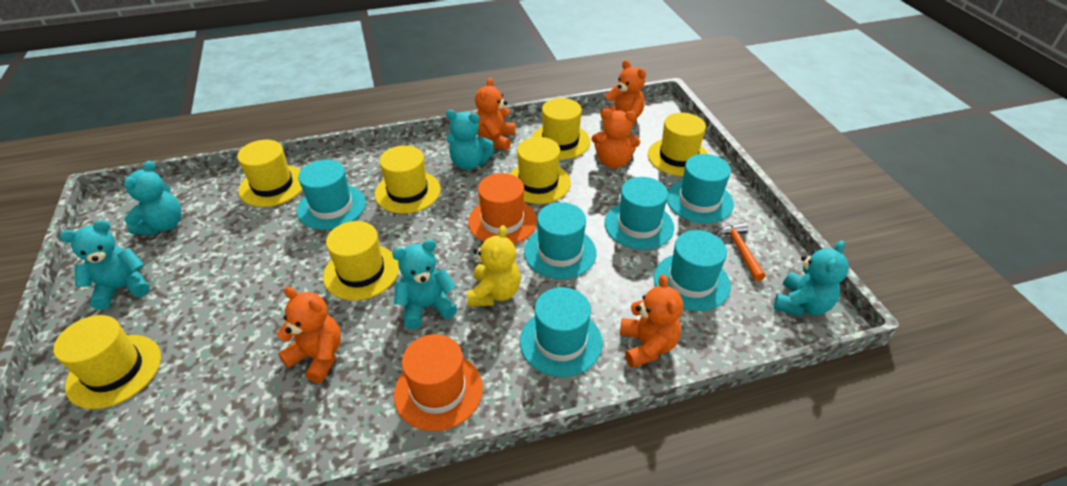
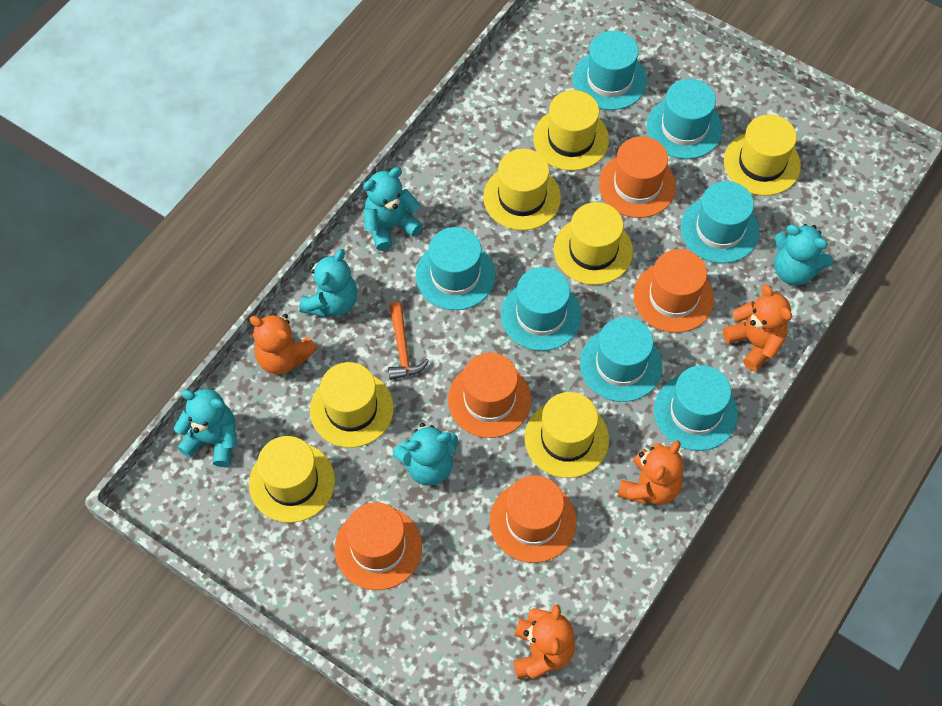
orange hat: [394,334,483,431] [468,173,537,244] = 2 -> [335,502,422,590] [448,353,531,438] [490,475,577,563] [599,136,676,218] [634,249,714,333] = 5
orange teddy bear: [277,287,341,383] [475,78,515,151] [591,109,640,168] [600,60,646,126] [620,274,683,368] = 5 -> [250,313,318,375] [513,604,575,679] [617,440,684,505] [723,284,792,372] = 4
turquoise hat: [297,160,366,230] [520,287,603,377] [524,202,596,279] [605,177,674,250] [654,230,731,311] [667,154,734,223] = 6 -> [416,227,495,310] [501,267,582,351] [573,31,647,110] [580,317,662,402] [647,79,722,159] [654,365,738,451] [681,181,760,263] = 7
yellow teddy bear: [467,225,521,307] = 1 -> none = 0

